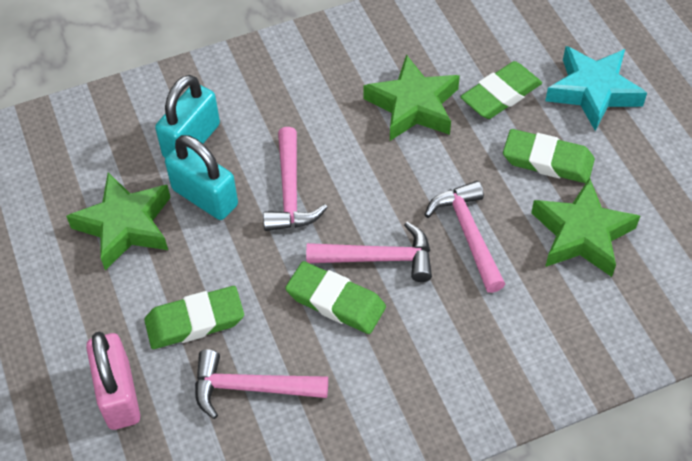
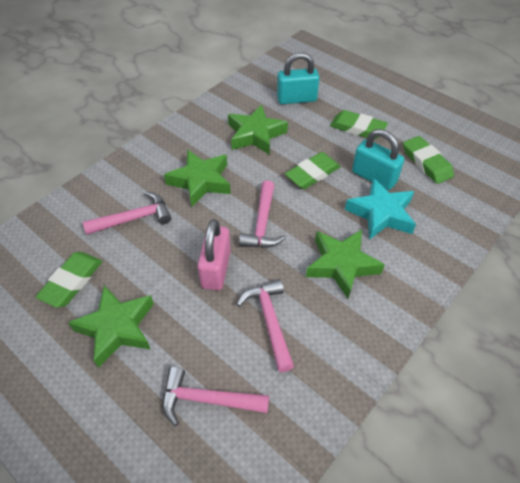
green star: [66,173,171,270] [363,54,460,141] [531,178,640,277] = 3 -> [68,285,154,368] [164,149,231,207] [228,105,288,155] [306,230,385,299] = 4

